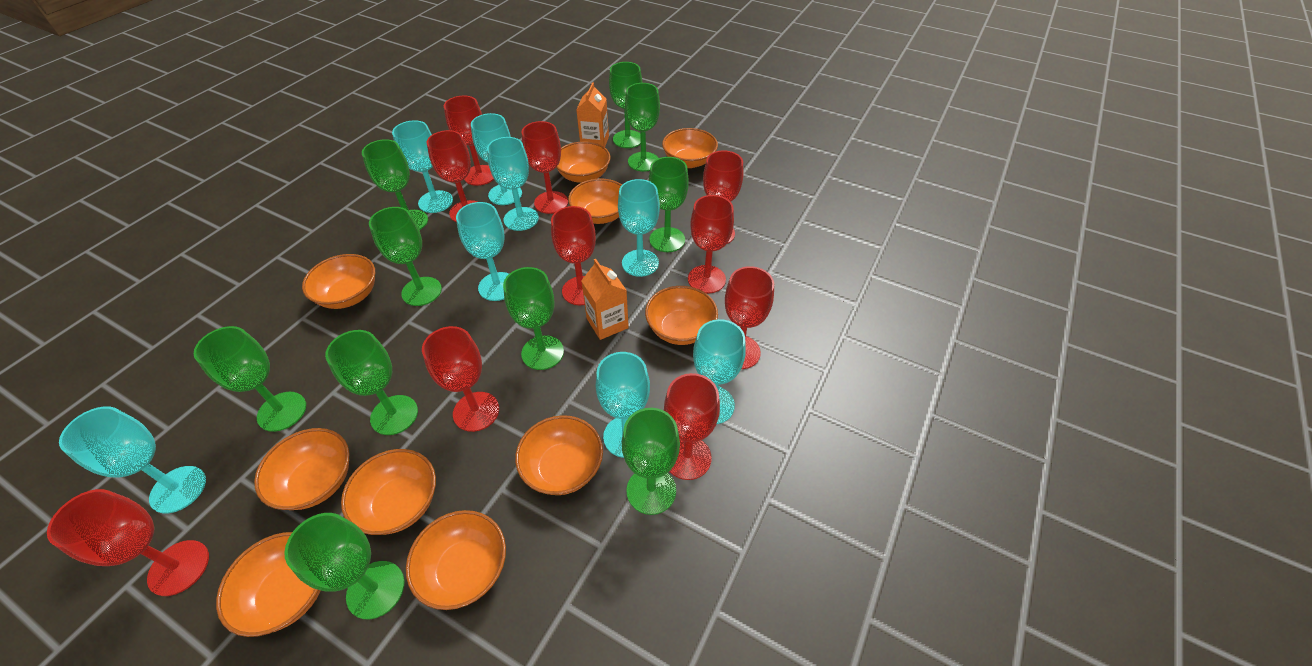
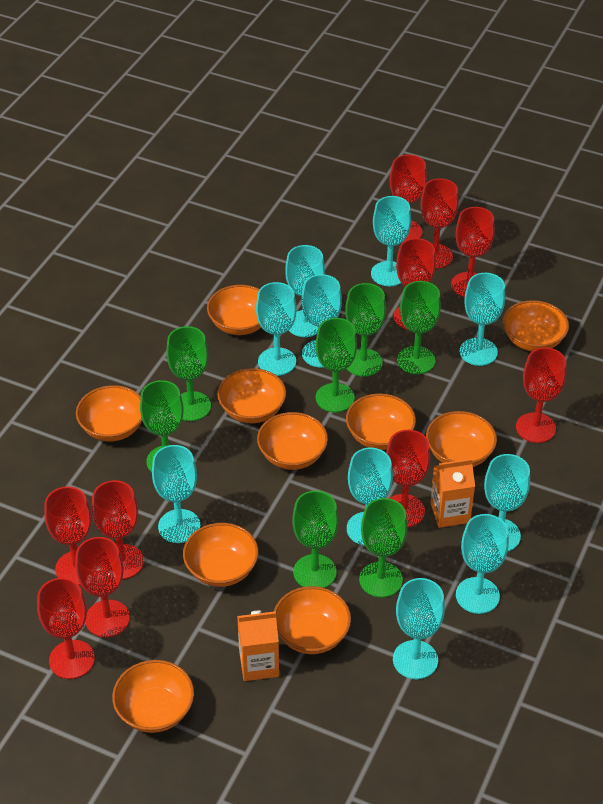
green goblet: [194,326,306,432] [284,513,404,619] [325,330,418,435] [362,139,428,230] [369,207,442,306] [503,267,564,370] [609,62,642,148] [622,408,680,515] [625,83,660,172] [648,157,689,252] = 10 -> [140,380,184,472] [166,326,211,421] [292,490,339,588] [316,318,357,412] [345,283,386,377] [359,498,407,598] [397,281,441,374] = 7
turquoise goblet: [59,406,206,513] [392,120,453,213] [456,202,509,301] [471,113,522,205] [487,137,539,231] [596,352,650,458] [618,179,660,277] [693,319,746,424] = 8 -> [152,445,200,543] [256,282,297,376] [285,245,325,337] [302,274,342,367] [347,448,393,546] [371,196,411,286] [393,578,445,679] [456,514,509,614] [459,273,505,366] [484,454,530,551] = 10

